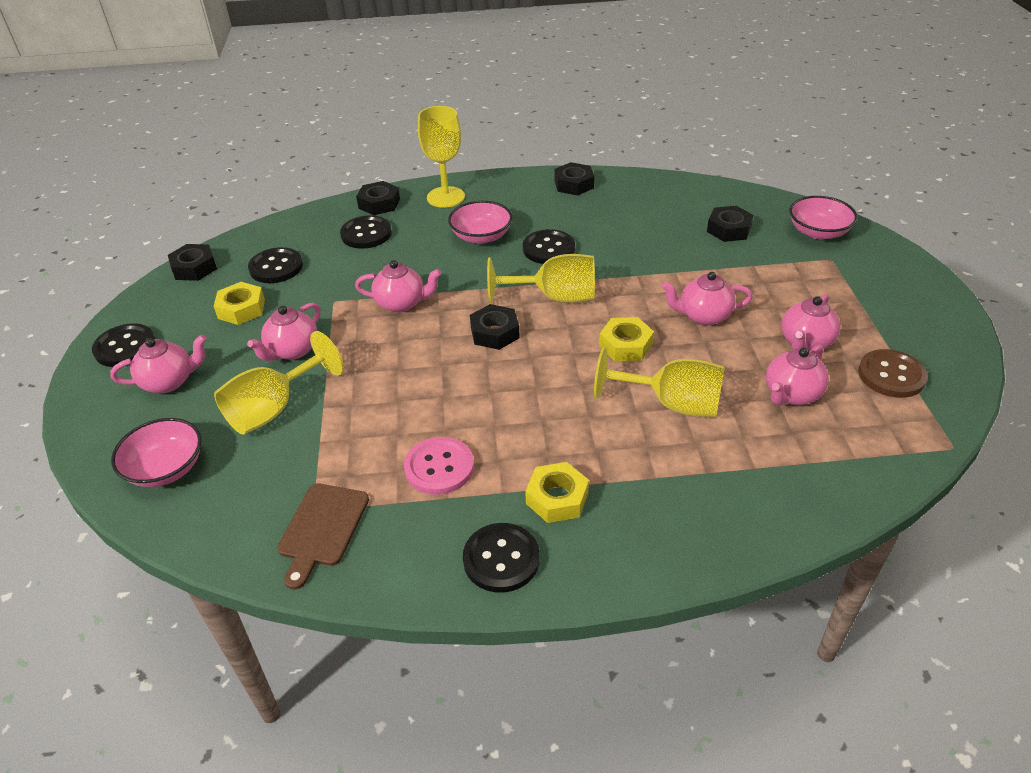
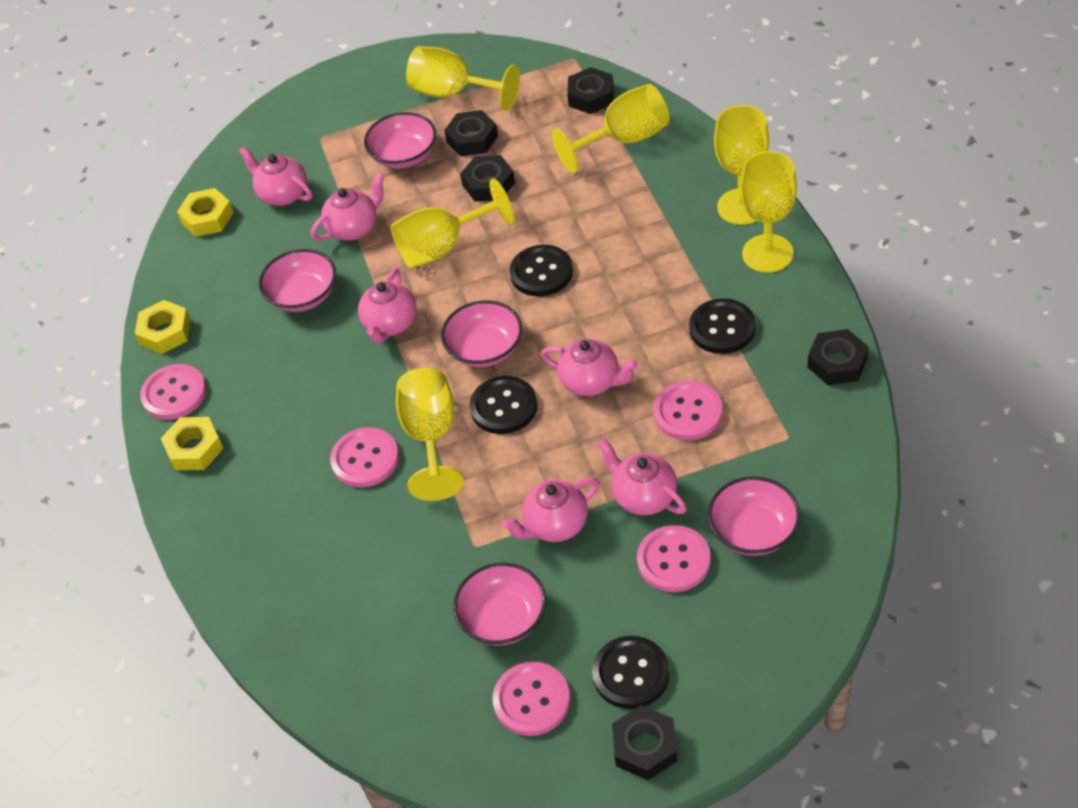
black button: [92,323,155,367] [248,247,303,283] [340,215,392,249] [463,523,540,592] [523,229,575,264] = 5 -> [470,376,537,434] [510,245,573,296] [592,636,670,709] [689,298,756,354] = 4
brown button: [858,349,928,398] = 1 -> none = 0
brown cutting board: [277,484,369,590] = 1 -> none = 0
pink bowl: [111,418,202,487] [448,201,513,244] [789,196,858,239] = 3 -> [259,249,336,312] [364,112,436,169] [441,300,522,367] [453,562,546,646] [708,476,800,556] = 5
pink button: [404,437,474,495] = 1 -> [140,364,206,420] [330,427,399,487] [493,662,570,736] [637,525,711,592] [653,381,722,440] = 5
yellow goblet: [214,331,344,434] [418,106,465,208] [487,254,595,303] [594,347,725,417] = 4 -> [391,179,514,268] [396,368,464,501] [406,46,520,111] [552,84,670,173] [714,105,769,225] [740,151,797,273] = 6

